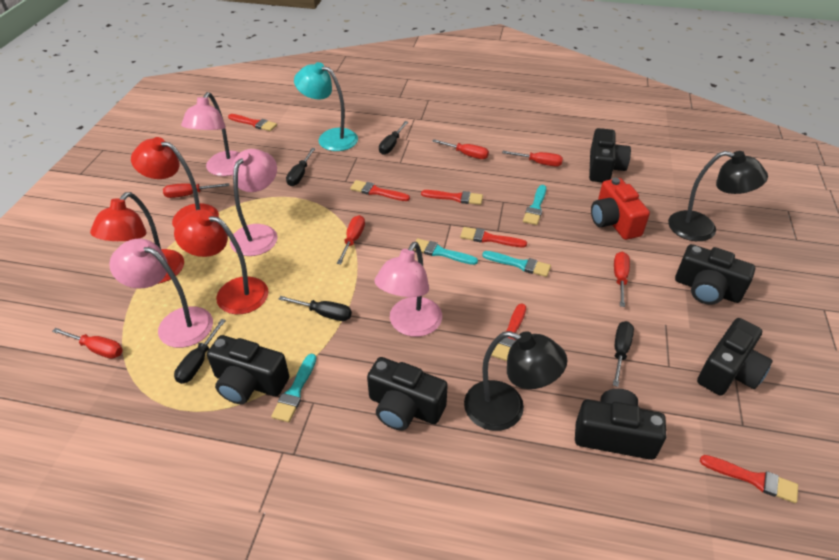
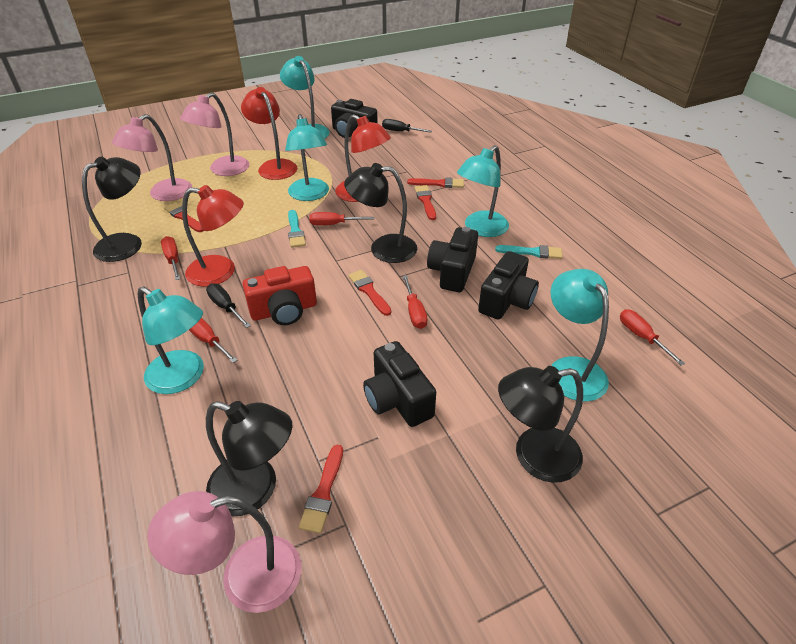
black camera: [207,335,289,404] [367,357,448,431] [575,389,666,460] [589,128,631,183] [675,244,755,305] [697,318,773,396] = 6 -> [331,99,378,138] [363,341,436,427] [427,227,478,292] [478,251,539,320] = 4
black lamp: [464,331,567,431] [668,151,768,241] = 2 -> [82,156,142,262] [206,401,292,516] [344,163,417,263] [498,366,583,483] = 4
black screwdriver: [174,319,226,384] [278,296,352,321] [286,148,315,186] [379,121,408,155] [613,321,634,387] = 5 -> [206,283,251,328] [382,119,432,133] = 2
pink lamp: [109,239,213,348] [181,92,240,176] [230,149,278,256] [374,242,442,337] = 4 -> [112,114,192,201] [147,491,301,613] [180,92,249,176] = 3
red brush: [228,114,277,131] [350,180,410,201] [421,190,483,205] [460,227,527,247] [491,303,526,361] [700,455,798,503] = 6 -> [164,202,204,232] [299,445,343,533] [348,270,391,316] [407,177,464,188] [415,185,436,220] = 5
red screwdriver: [52,328,123,359] [163,183,229,198] [337,215,365,264] [432,139,489,159] [502,151,563,167] [614,252,630,307] = 6 -> [161,236,180,280] [189,318,237,363] [309,212,374,225] [402,275,428,329] [620,309,685,366] = 5
turquoise brush: [271,353,316,422] [414,238,478,265] [482,251,551,277] [523,185,546,225] = 4 -> [288,210,306,248] [495,245,563,259] = 2
turquoise lamp: [294,62,358,151] = 1 -> [137,286,204,394] [280,56,330,139] [285,114,329,201] [457,145,509,237] [550,269,609,402] = 5

